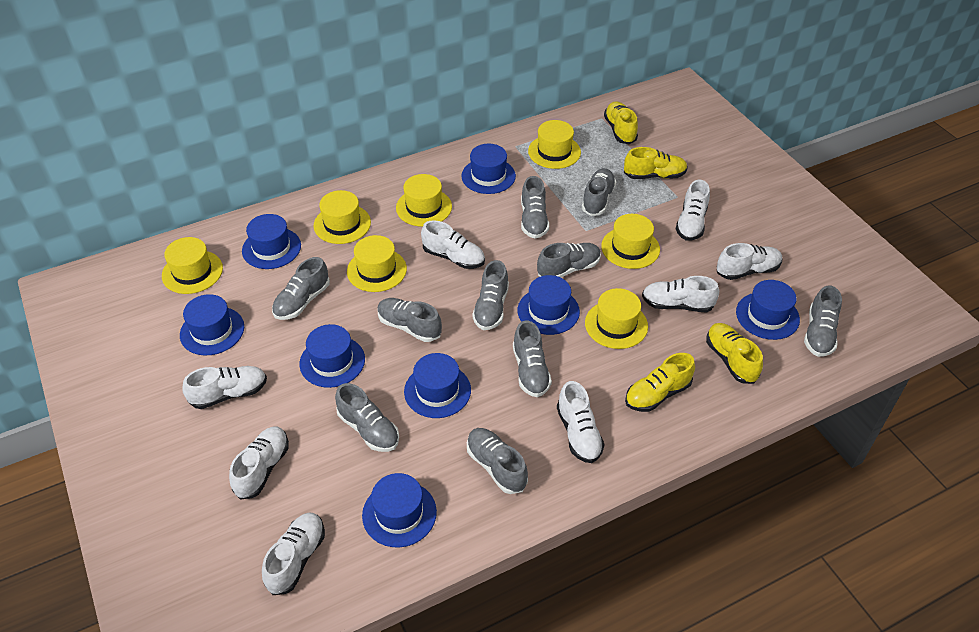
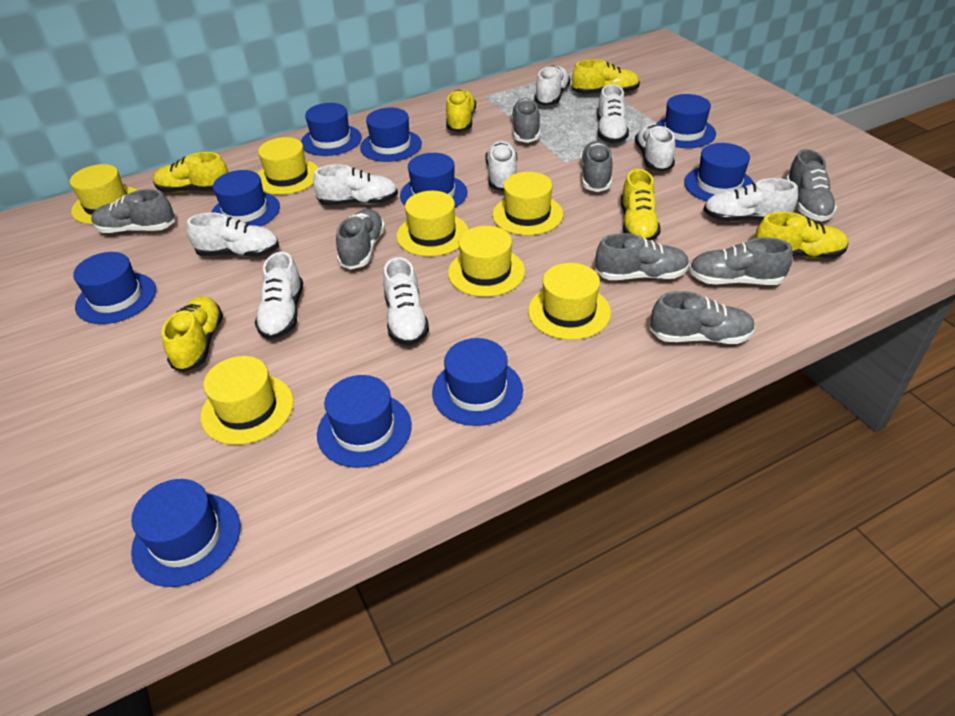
blue hat: [180,294,244,355] [242,214,301,269] [300,324,365,388] [362,473,437,547] [404,353,471,418] [462,144,516,194] [518,275,580,335] [736,280,800,340] = 8 -> [73,252,156,324] [131,479,240,587] [212,170,280,227] [301,103,362,156] [317,375,412,468] [360,108,422,162] [400,153,467,207] [432,338,523,426] [656,94,716,148] [684,143,754,201] = 10
grey shoe: [272,257,330,320] [335,383,399,452] [377,298,442,342] [467,428,528,494] [472,260,509,330] [513,320,552,397] [521,176,549,238] [537,243,601,278] [582,168,616,216] [804,286,842,357] = 10 -> [91,189,175,233] [336,209,385,269] [511,98,540,143] [580,141,613,192] [595,233,690,280] [650,291,756,344] [689,237,793,285] [786,149,837,221] = 8
white shoe: [182,366,267,409] [229,426,289,500] [262,513,325,595] [421,220,485,269] [557,381,604,463] [642,276,719,312] [676,180,710,241] [717,243,783,280] = 8 -> [187,212,279,257] [255,252,303,340] [313,164,398,206] [383,257,429,346] [486,141,517,191] [535,65,570,106] [597,84,629,143] [635,123,675,172] [703,178,798,222] = 9
yellow shoe: [604,101,638,144] [624,147,688,179] [625,353,695,412] [706,323,763,384] = 4 -> [153,152,228,193] [162,296,223,372] [446,89,476,132] [572,59,640,94] [621,169,661,241] [755,212,848,259] = 6

